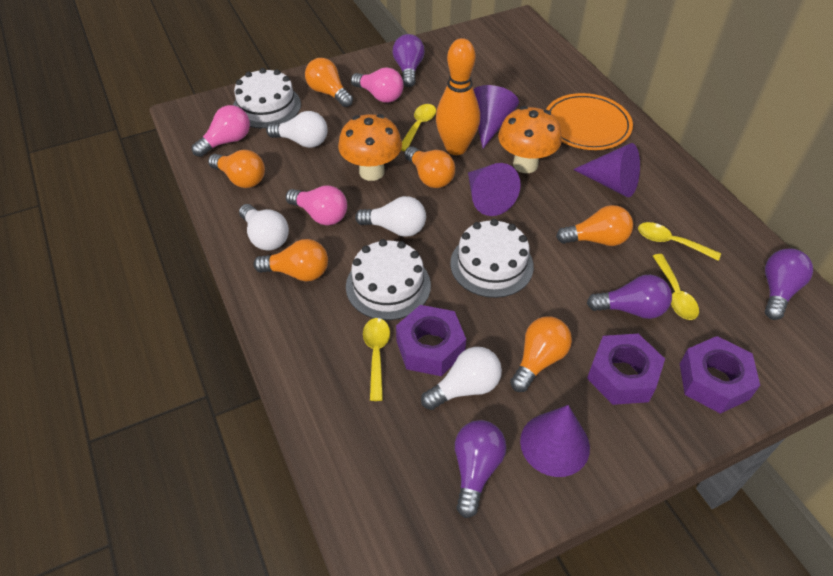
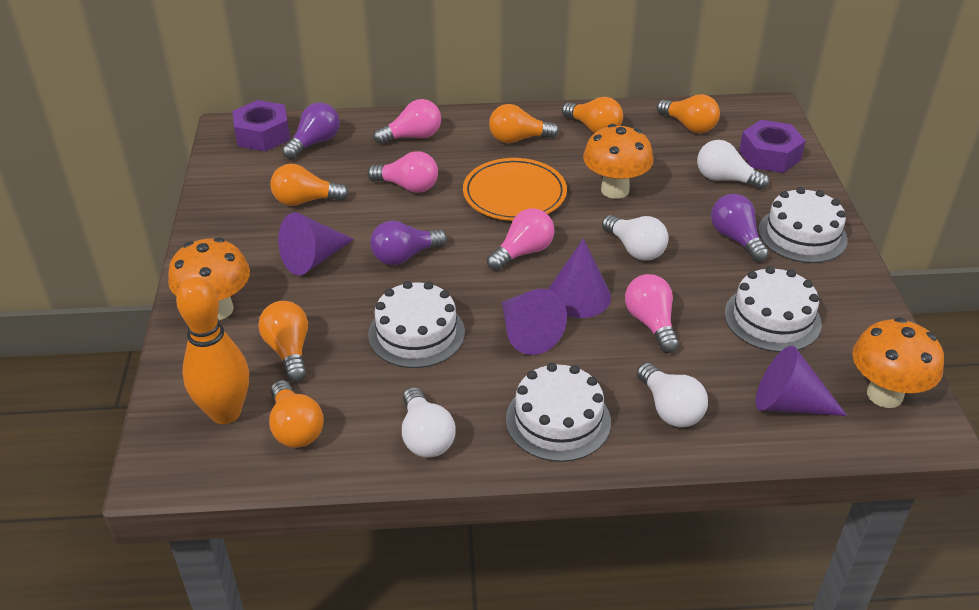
orange mushroom: [338,114,402,181] [498,106,562,173] = 2 -> [168,238,250,320] [583,124,654,199] [852,317,944,408] = 3
pink light bulb: [192,105,250,157] [286,185,347,225] [351,67,404,103] = 3 -> [367,151,438,193] [373,99,441,144] [487,208,555,271] [625,274,679,353] = 4
purple light bulb: [393,34,425,87] [455,420,506,518] [587,275,672,319] [765,248,813,320] = 4 -> [282,102,340,159] [370,221,447,265] [711,194,769,262] = 3
purple nut: [396,305,466,376] [587,334,665,405] [680,336,760,414] = 3 -> [232,100,290,151] [739,120,806,173] = 2
white cake: [233,68,301,128] [346,239,431,320] [450,219,534,298] = 3 -> [368,281,465,368] [506,363,611,462] [725,266,822,352] [758,187,848,263] = 4
yellow spoon: [363,318,390,401] [401,104,436,151] [638,222,721,261] [653,254,699,320] = 4 -> none = 0

